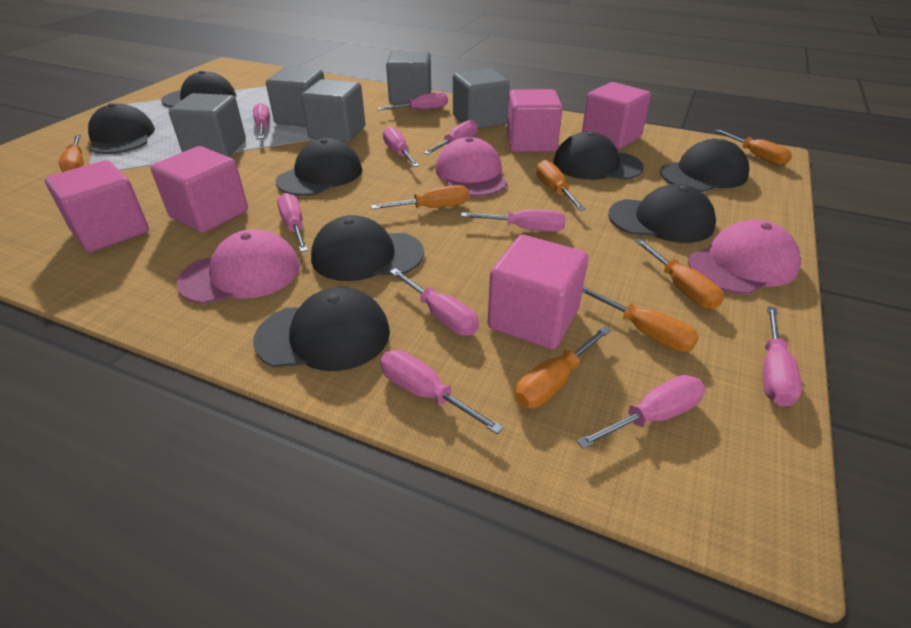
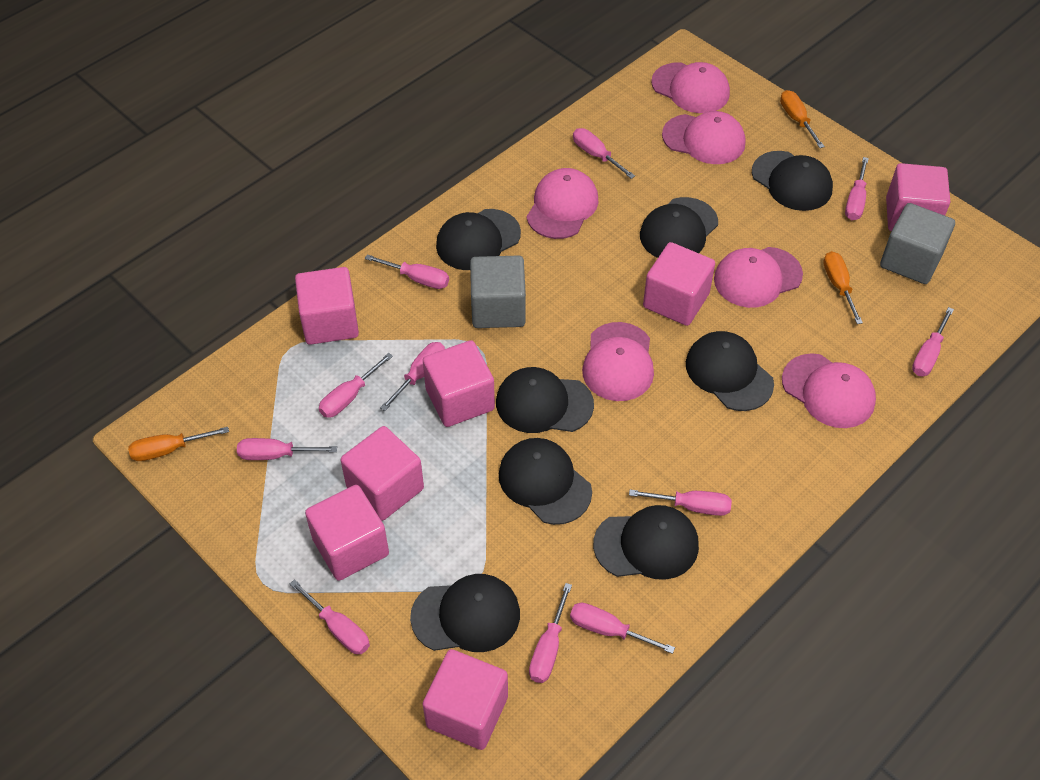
grey cube: [169,93,246,157] [266,67,324,127] [301,79,365,143] [386,51,431,104] [453,68,510,129] = 5 -> [470,255,526,328] [880,203,955,284] = 2
orange screwdriver: [59,135,83,172] [371,185,469,209] [515,326,611,408] [536,160,586,211] [582,286,699,352] [634,239,724,309] [714,129,792,166] = 7 -> [128,427,229,461] [780,90,825,148] [823,251,863,324] = 3
pink cap: [177,229,300,304] [436,137,507,197] [688,220,801,295] = 3 -> [526,168,598,239] [582,322,654,401] [651,62,730,113] [662,111,745,164] [714,247,803,308] [782,353,876,428] = 6
pink cube: [45,160,149,252] [151,146,248,233] [488,235,588,350] [507,89,563,152] [582,82,651,149] = 5 -> [295,267,359,345] [305,485,389,581] [341,426,424,521] [423,340,495,427] [423,649,508,750] [643,242,715,326] [886,163,950,231] = 7
pink screwdriver: [253,103,270,139] [277,193,308,252] [377,92,448,110] [380,350,504,434] [383,127,419,167] [390,268,479,336] [424,120,478,155] [461,209,566,232] [577,375,705,449] [763,306,802,407] = 10 -> [237,438,337,460] [290,579,370,654] [319,353,393,418] [365,254,449,289] [380,342,445,411] [529,583,572,683] [570,603,675,654] [573,128,635,179] [629,490,732,516] [845,157,869,220] [912,307,954,376] = 11

